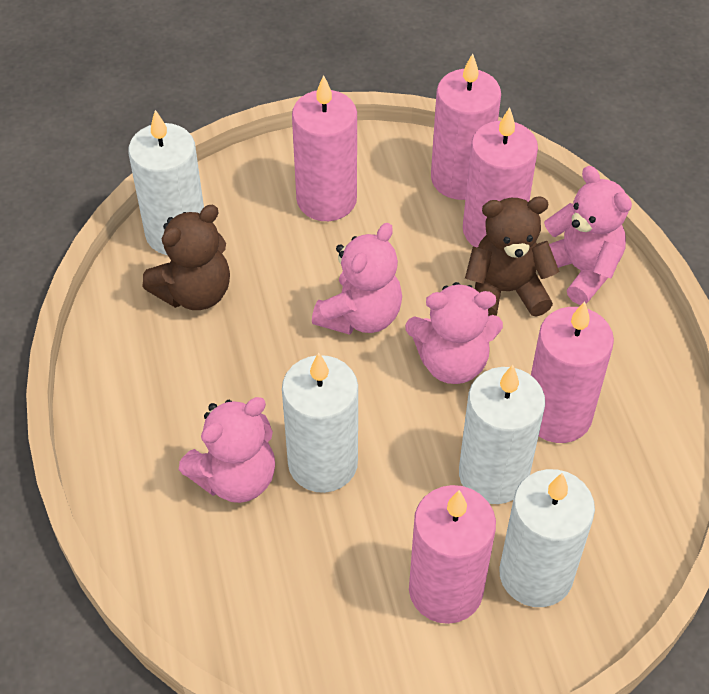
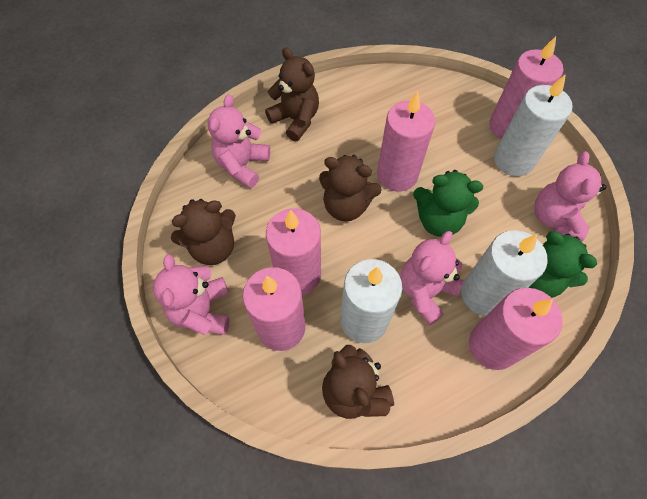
brown teddy bear: [142,205,230,310] [465,197,559,317] = 2 -> [171,199,236,265] [265,47,319,142] [319,155,382,221] [322,345,394,419] = 4
green teddy bear: none = 0 -> [413,170,483,237] [528,231,597,298] = 2
white candle: [128,110,204,255] [282,353,358,493] [459,365,545,504] [499,469,595,607] = 4 -> [340,259,402,343] [461,230,548,316] [494,74,573,176] = 3

